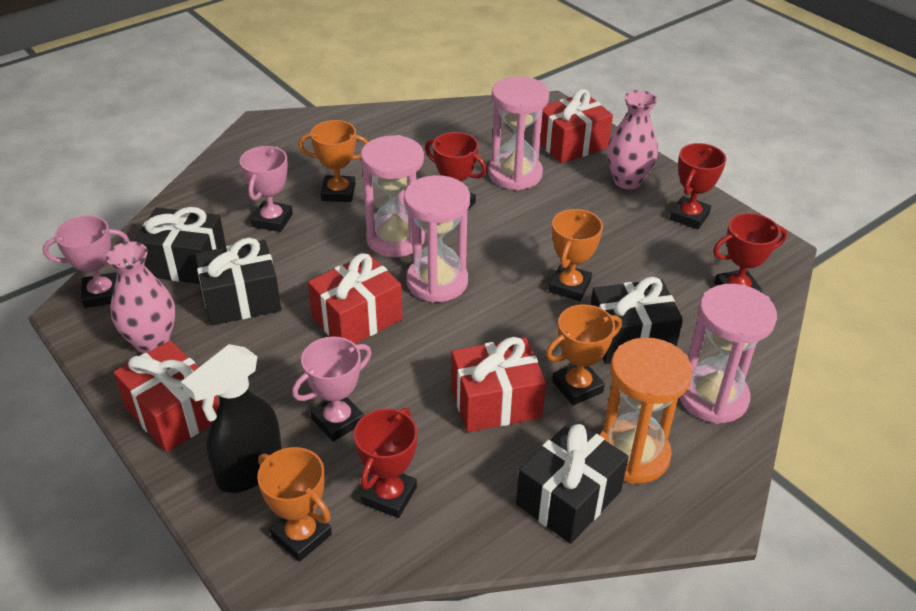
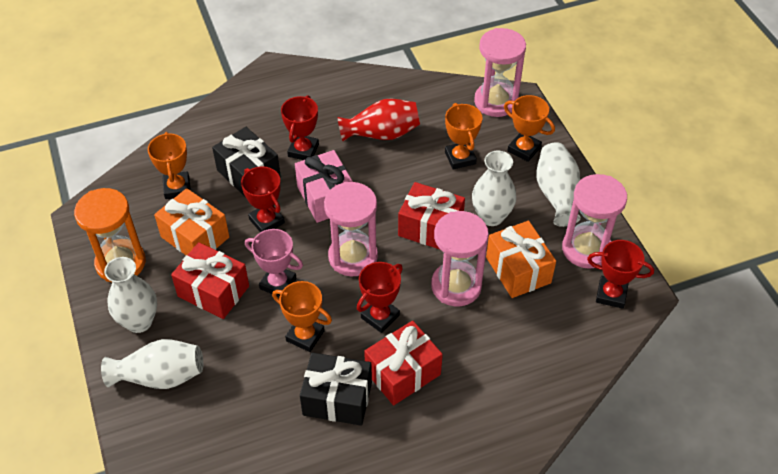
black gift: [134,207,226,284] [195,238,281,326] [516,420,628,544] [590,277,683,364] = 4 -> [212,127,281,196] [300,352,372,426] = 2
black spray bottle: [181,344,282,493] = 1 -> none = 0
orange gift: none = 0 -> [154,188,229,255] [486,221,556,298] = 2
pink gift: none = 0 -> [295,150,353,223] = 1
pink trophy: [43,216,130,308] [240,146,293,232] [292,337,371,442] = 3 -> [245,229,303,297] = 1
pink vase: [106,241,175,354] [607,90,658,189] = 2 -> none = 0
red gift: [113,340,219,452] [308,253,403,344] [451,337,546,432] [540,89,613,164] = 4 -> [171,242,249,319] [364,321,443,406] [398,182,465,249] = 3
red vase: none = 0 -> [338,98,420,142] = 1
white vase: none = 0 -> [101,339,203,389] [104,257,157,333] [472,151,516,226] [536,142,581,227] = 4

